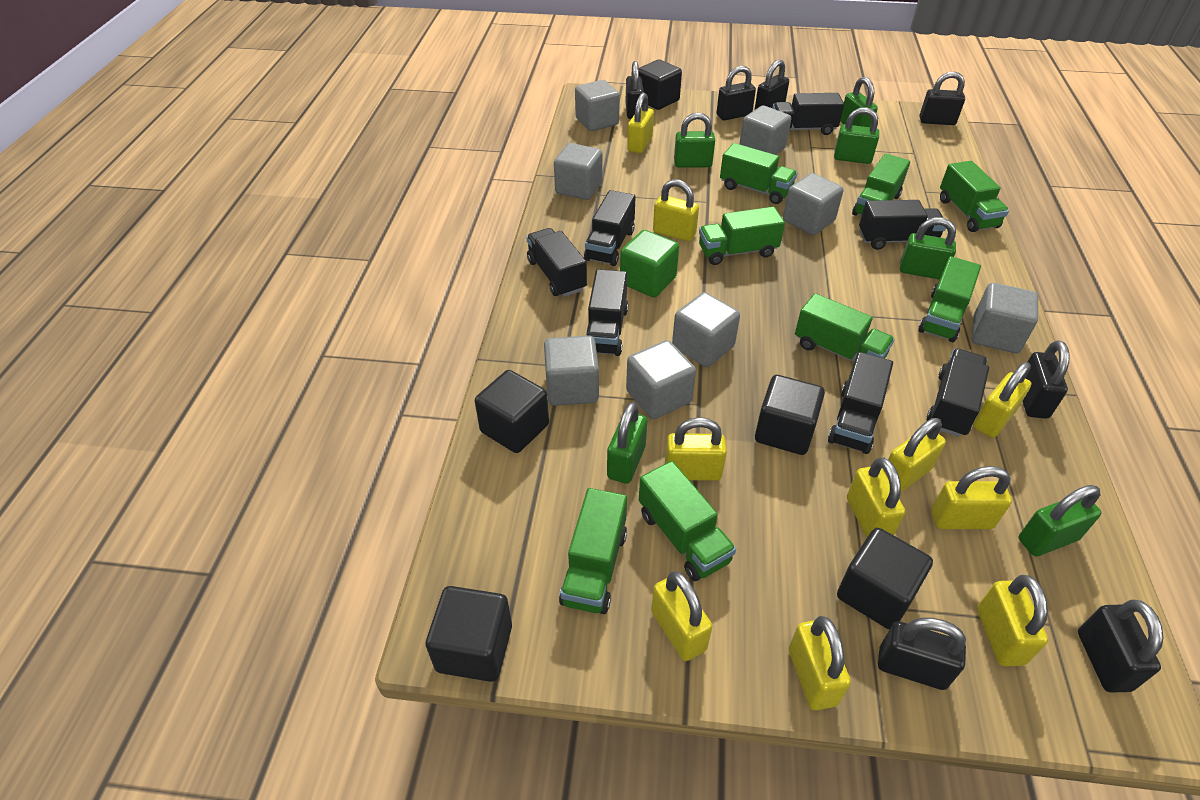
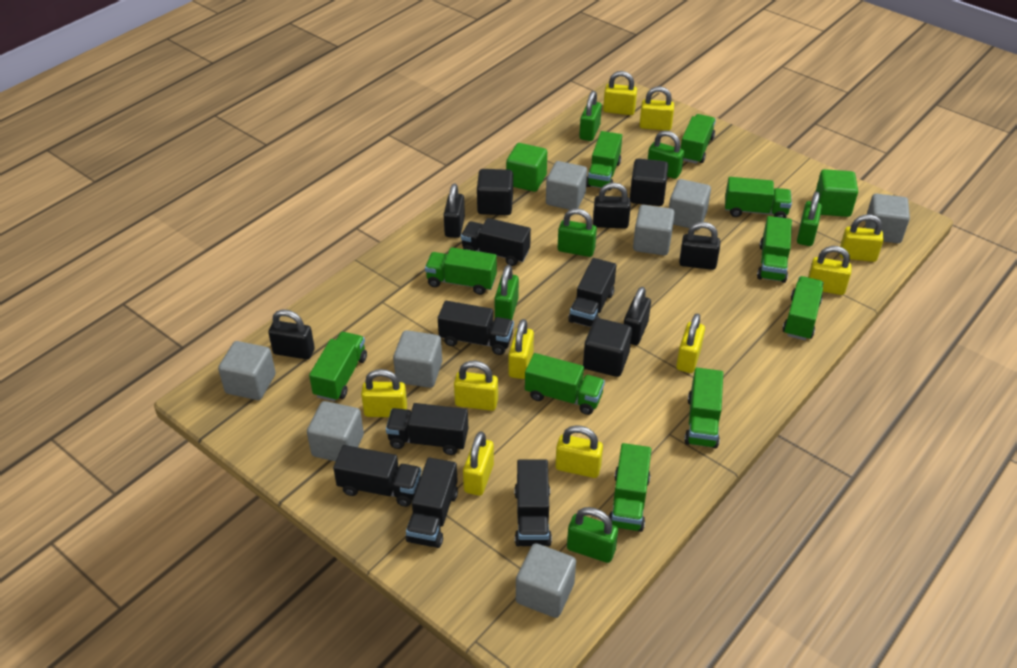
black cube: [426,586,512,682] [475,370,549,453] [639,60,682,110] [755,375,825,455] [837,528,933,630] = 5 -> [477,169,513,215] [583,318,632,377] [630,159,668,206] = 3
black padlock: [625,61,644,119] [716,66,756,121] [754,60,789,110] [878,618,966,690] [919,71,965,125] [1022,340,1070,419] [1078,600,1164,693] = 7 -> [268,310,315,359] [444,183,465,238] [593,183,631,229] [624,287,651,345] [679,222,720,270] = 5
green cube: [620,230,679,298] = 1 -> [506,143,547,192] [816,169,858,217] = 2
green truck: [559,488,627,614] [639,461,736,581] [699,207,785,265] [720,143,797,204] [795,293,895,362] [852,154,910,216] [918,256,981,342] [940,161,1009,232] = 8 -> [309,332,367,402] [425,247,497,295] [525,353,605,415] [586,131,622,191] [609,443,651,532] [680,114,716,164] [684,368,723,449] [725,177,792,218] [757,216,792,283] [783,276,824,340] = 10

